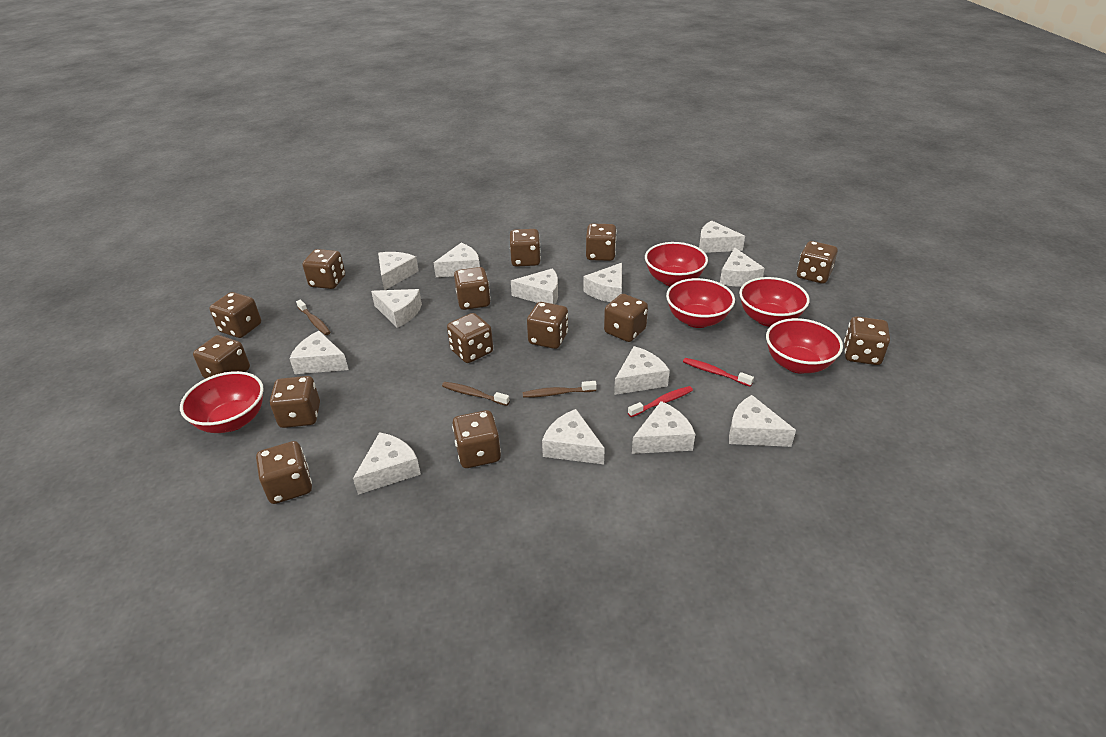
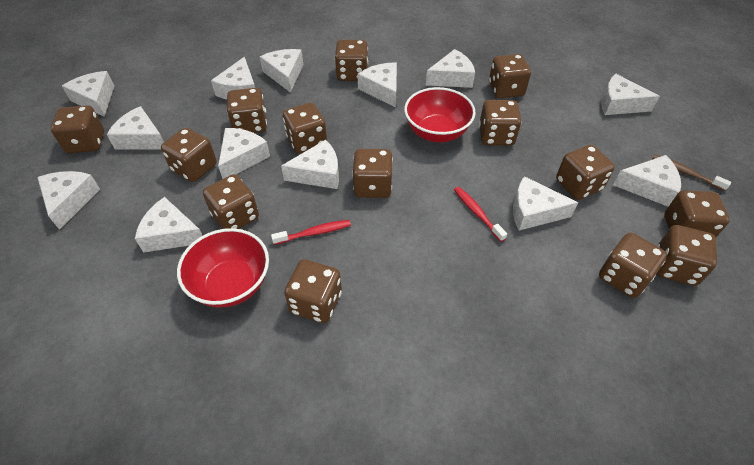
brown toothbrush: [296,300,331,335] [442,382,510,406] [523,381,597,398] = 3 -> [652,155,731,191] = 1
red bowl: [180,371,264,433] [645,242,708,286] [666,278,735,328] [739,277,810,327] [766,318,843,374] = 5 -> [177,228,269,307] [404,87,476,142] = 2

